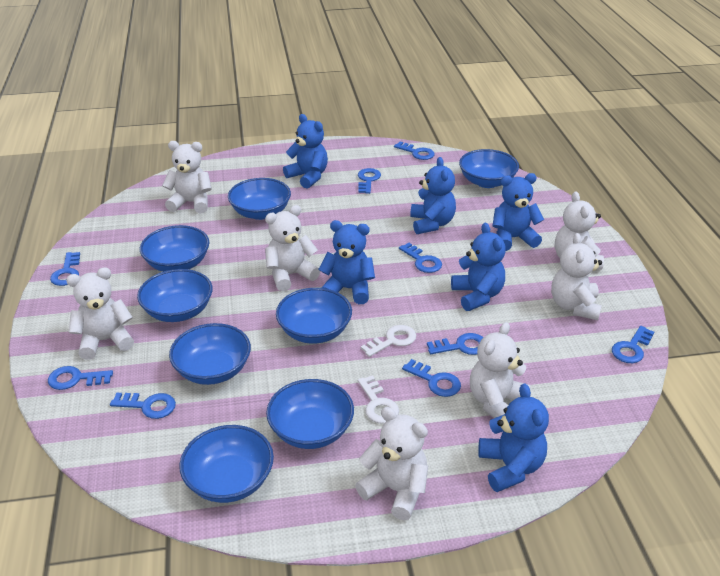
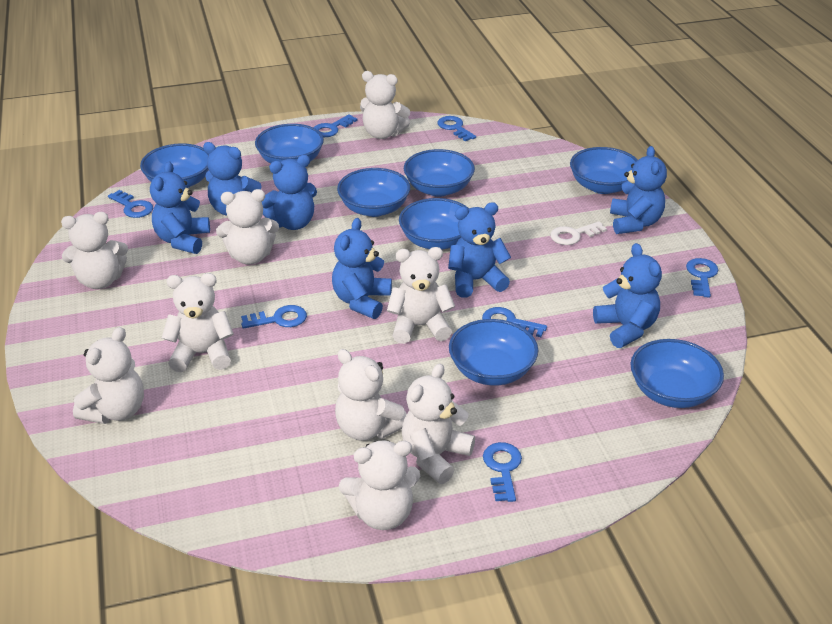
blue key: [48,366,113,390] [50,252,80,286] [110,393,176,419] [358,168,381,194] [394,142,435,160] [399,243,442,273] [402,359,461,397] [427,333,483,355] [612,326,654,363] = 9 -> [108,190,153,218] [241,305,307,329] [314,114,357,137] [437,116,476,141] [482,307,547,337] [483,442,522,502] [686,258,718,298] = 7
blue teddy bear: [283,114,328,188] [318,220,375,304] [410,157,456,234] [451,223,506,311] [478,383,549,492] [492,173,544,251] = 6 -> [150,162,210,254] [203,142,262,215] [262,155,317,230] [332,218,392,319] [448,202,511,298] [593,243,662,348] [610,146,667,234] = 7
white key: [358,375,399,424] [361,325,416,357] = 2 -> [550,221,607,245] = 1
white teddy bear: [66,267,134,360] [162,141,212,213] [265,205,320,291] [355,407,428,520] [470,322,531,418] [551,233,602,320] [555,192,604,270] = 7 -> [61,212,128,289] [73,327,144,424] [162,273,234,372] [216,189,279,264] [335,349,407,441] [339,440,420,530] [360,71,410,139] [387,247,455,344] [402,363,475,484] = 9

